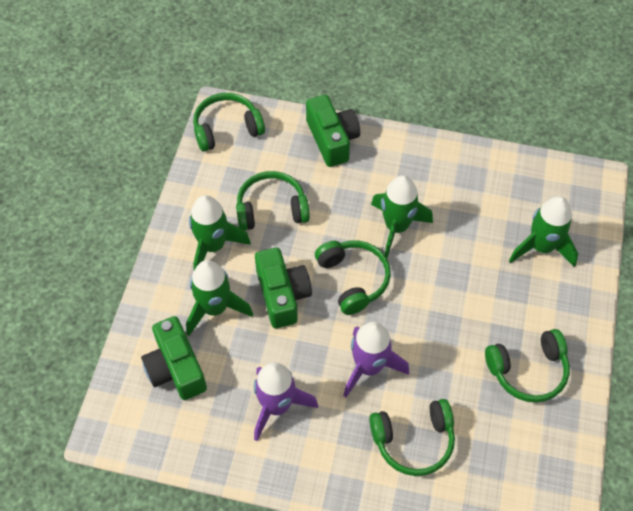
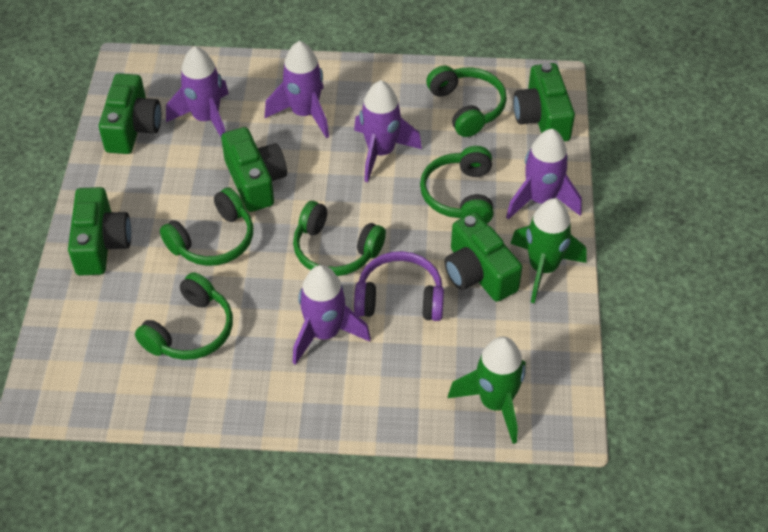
green camera: [141,316,207,400] [255,248,312,328] [306,95,360,167] = 3 -> [68,187,131,275] [99,73,161,154] [221,127,287,212] [444,213,522,302] [513,63,575,141] = 5
green rocket: [186,260,253,336] [189,195,251,270] [371,175,433,258] [509,196,578,267] = 4 -> [448,336,526,444] [510,198,587,303] = 2
purple headphones: none = 0 -> [354,251,444,321] = 1
purple rocket: [254,363,318,441] [343,322,409,397] = 2 -> [166,46,229,137] [265,41,329,138] [293,265,371,365] [354,80,422,182] [506,129,582,220] = 5

